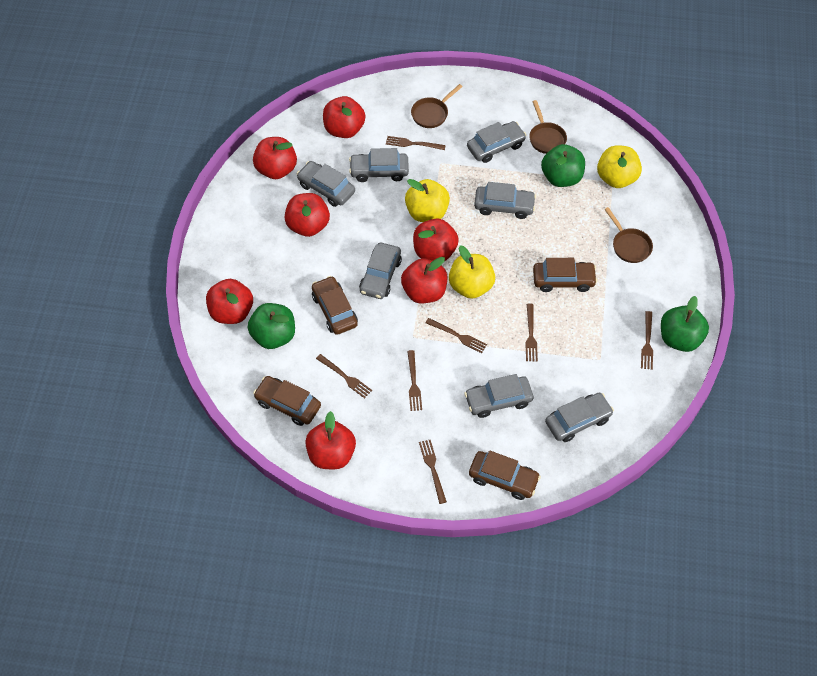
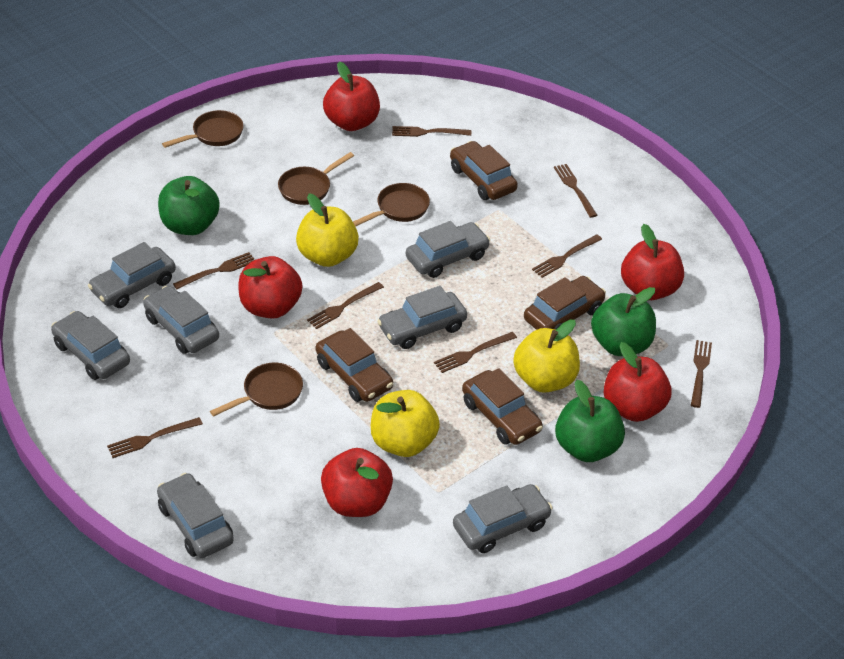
brown fork: [316,354,372,399] [386,136,446,150] [407,350,422,411] [419,440,447,504] [426,318,487,353] [525,303,538,361] [641,311,653,370] = 7 -> [107,417,203,458] [173,252,254,289] [307,282,384,329] [392,126,471,137] [434,332,517,373] [532,234,602,278] [554,164,597,218] [691,340,712,408] = 8
brown pan: [411,84,463,128] [529,100,567,154] [604,207,653,263] = 3 -> [162,110,244,148] [210,363,303,416] [278,152,354,205] [353,183,430,227] = 4
red apple: [206,279,253,324] [253,137,297,179] [285,193,330,237] [305,411,356,469] [323,96,365,138] [401,257,447,303] [413,219,459,261] = 7 -> [238,256,303,319] [321,448,393,517] [323,61,380,131] [603,342,671,422] [621,224,684,300] = 5

